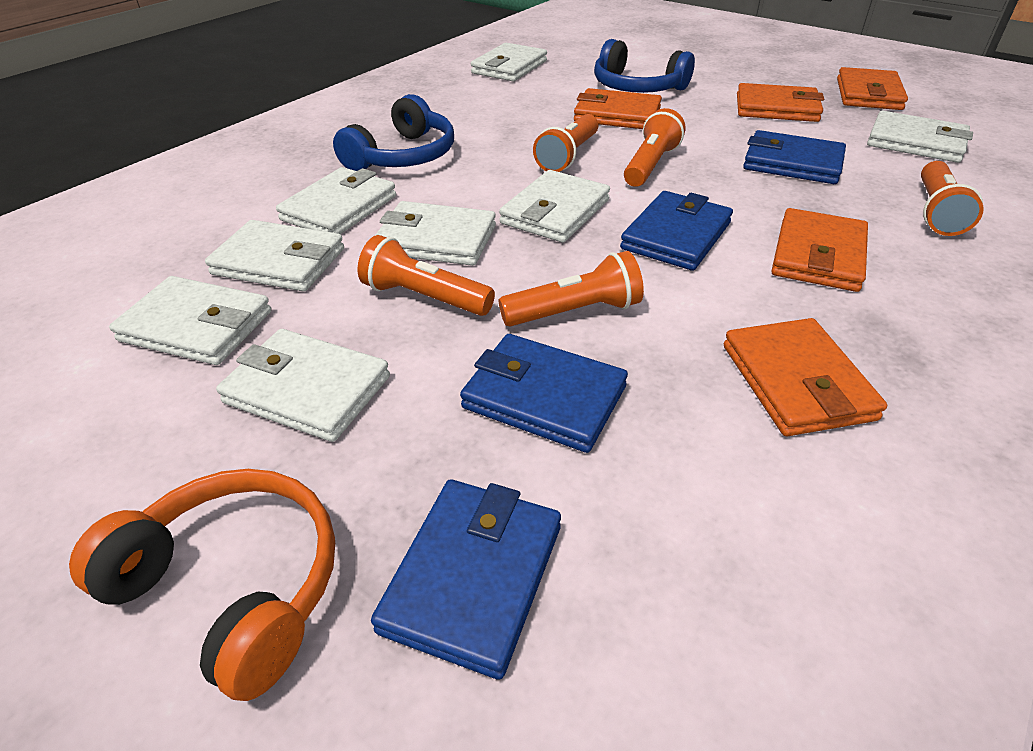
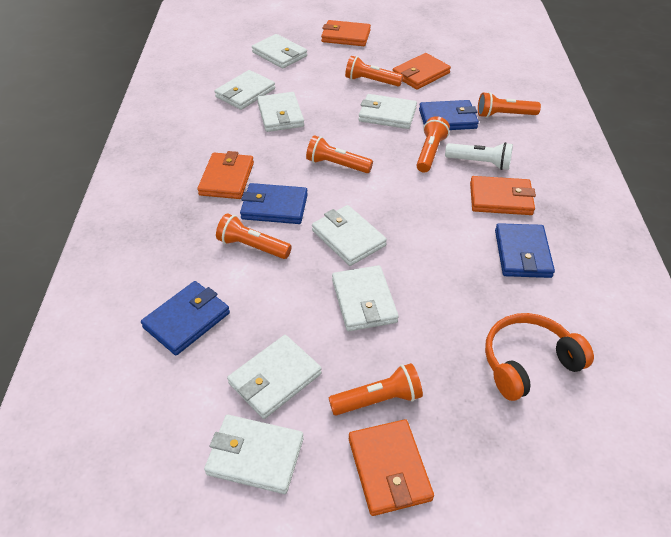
blue headphones: [333,94,454,171] [594,39,695,93] = 2 -> none = 0
orange flashlight: [358,235,495,316] [499,251,644,327] [533,114,598,172] [624,108,686,187] [921,161,984,236] = 5 -> [216,213,292,259] [306,135,373,173] [329,363,423,416] [345,56,403,87] [416,116,450,173] [478,92,541,118] = 6
white flashlight: none = 0 -> [445,142,513,170] = 1

